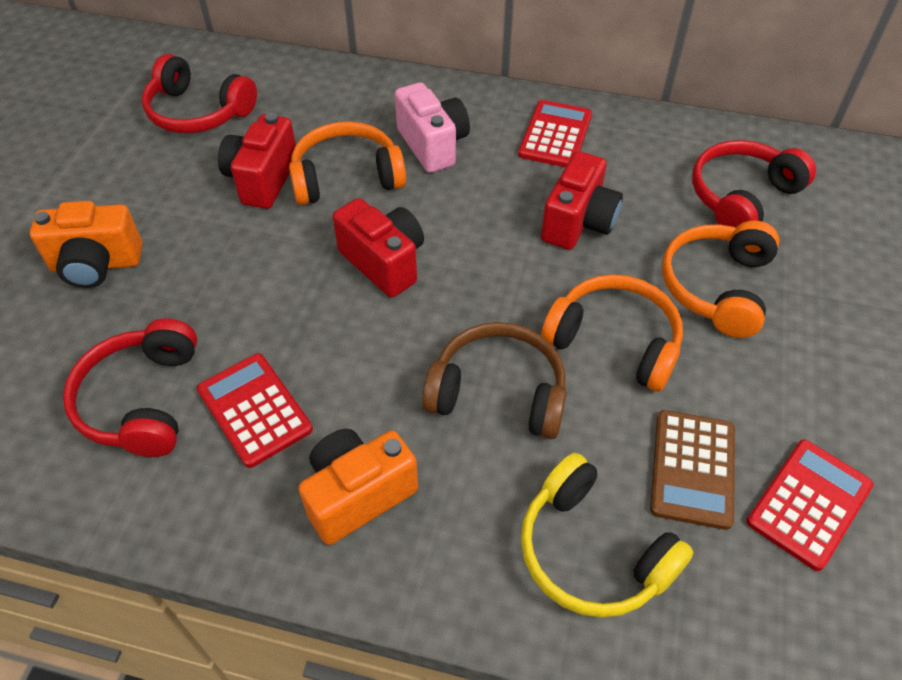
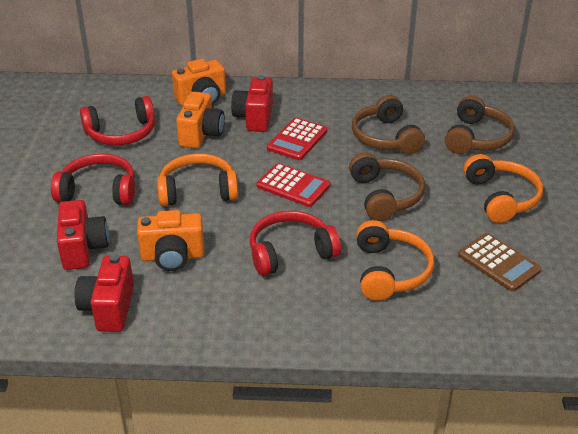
brown headphones: [422,322,567,439] = 1 -> [349,153,425,221] [352,95,425,154] [445,96,515,154] = 3
orange camera: [30,201,142,288] [298,429,418,545] = 2 -> [137,210,204,271] [172,59,226,106] [176,92,225,148] = 3
pink camera: [395,82,470,173] = 1 -> none = 0
red calculator: [197,353,313,468] [518,100,592,167] [746,440,873,571] = 3 -> [257,163,330,207] [267,118,327,160] = 2
yellow headphones: [521,453,694,618] = 1 -> none = 0

